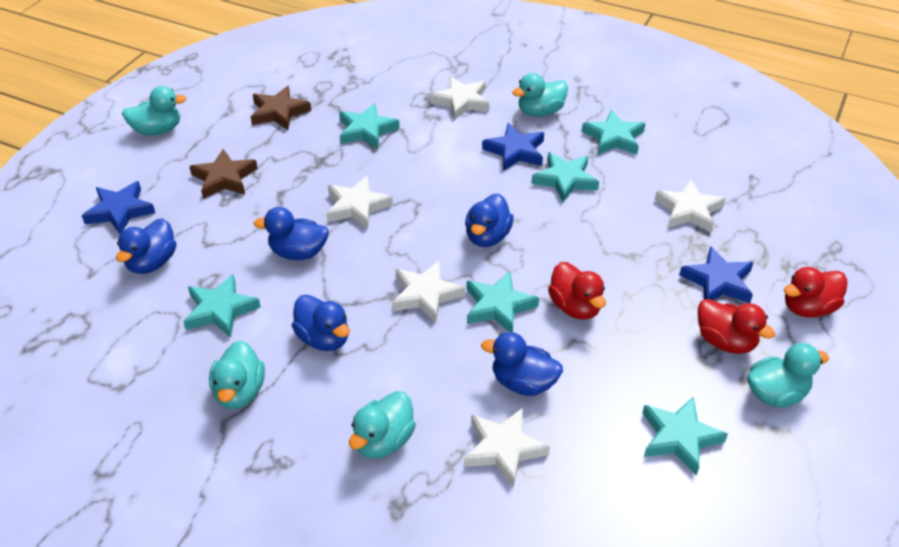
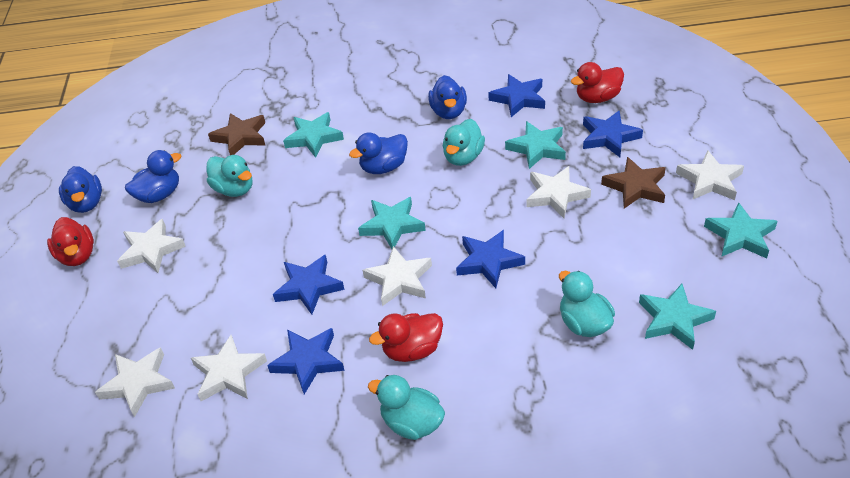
blue duck: [116,218,176,274] [254,207,329,260] [292,295,350,351] [465,193,514,247] [481,332,563,396] = 5 -> [59,166,102,213] [125,150,181,203] [349,132,408,174] [428,75,467,119] = 4
blue star: [82,181,155,234] [482,123,544,171] [679,246,754,303] = 3 -> [267,328,345,394] [273,255,345,315] [456,230,525,288] [488,74,545,117] [583,111,643,157] = 5
turquoise duck: [122,86,187,136] [209,341,265,409] [349,391,416,459] [512,73,568,117] [748,343,829,408] = 5 -> [207,155,253,197] [368,375,445,440] [442,119,485,166] [559,271,615,337] = 4
turquoise star: [183,274,261,338] [339,103,400,149] [466,271,539,332] [531,152,599,202] [582,110,646,155] [642,397,728,476] = 6 -> [283,112,344,158] [358,197,426,249] [505,121,566,169] [639,284,716,350] [704,202,777,258] = 5
white star: [326,176,393,229] [392,260,465,323] [430,76,490,120] [464,408,550,487] [655,179,726,232] = 5 -> [95,347,175,417] [117,219,186,273] [191,335,267,401] [363,246,432,306] [526,166,591,218] [676,151,744,200] = 6

